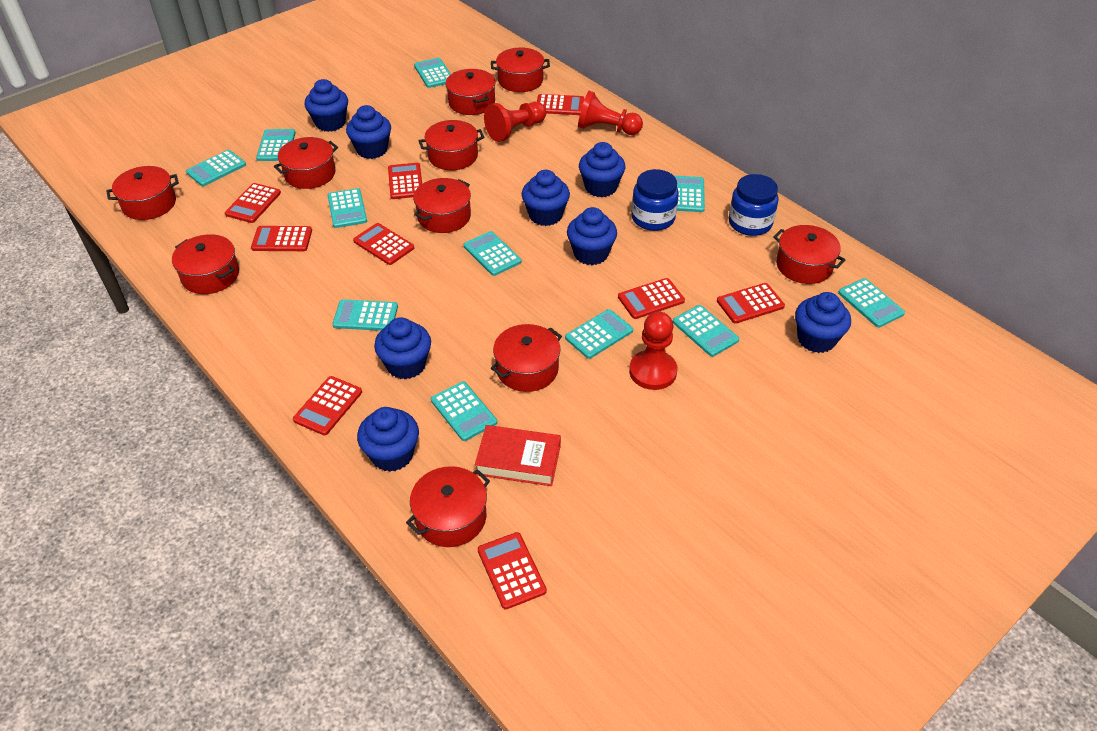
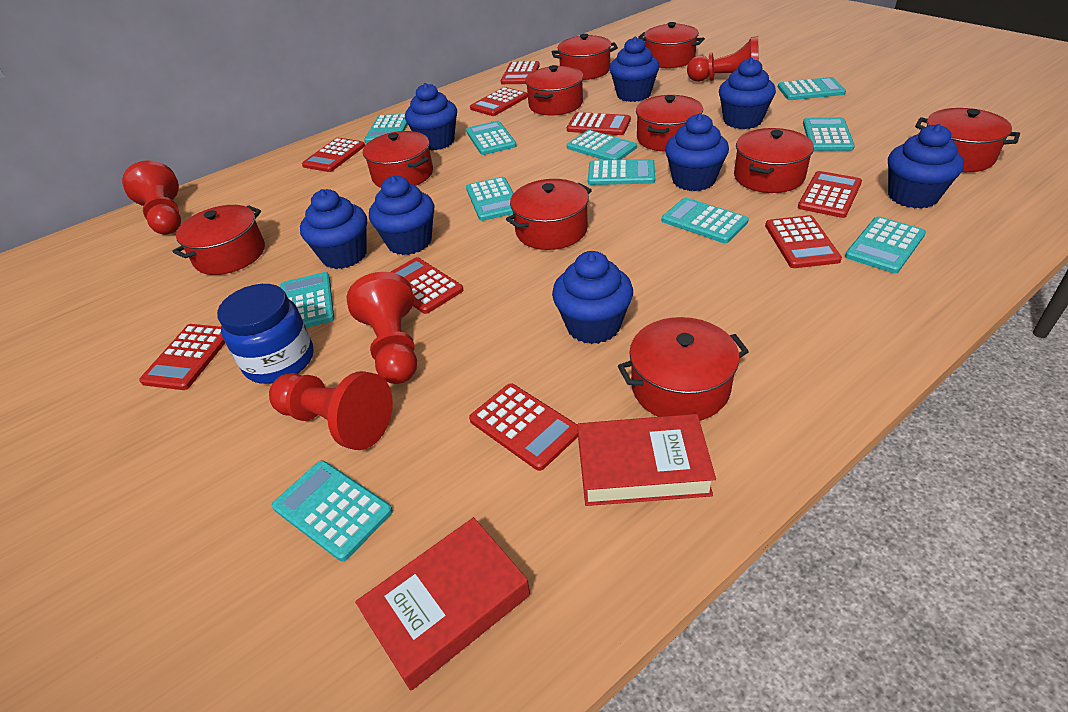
blue jar: [631,169,679,231] [729,174,779,236] = 2 -> [217,284,314,384] = 1
red book: [475,425,561,486] = 1 -> [355,517,530,691] [577,414,716,506] = 2
red pawn: [484,102,546,142] [578,91,643,135] [629,312,677,390] = 3 -> [122,160,181,235] [269,371,393,450] [347,272,417,384] [687,36,759,82] = 4

